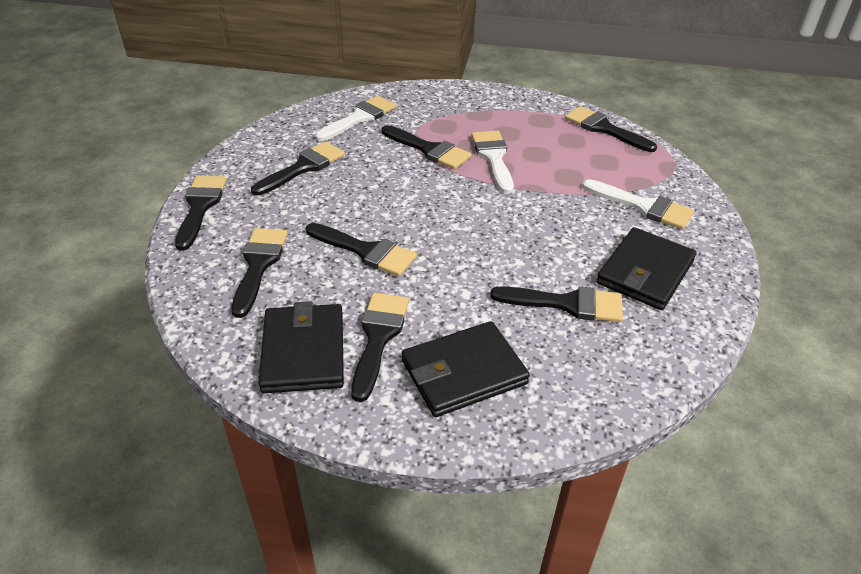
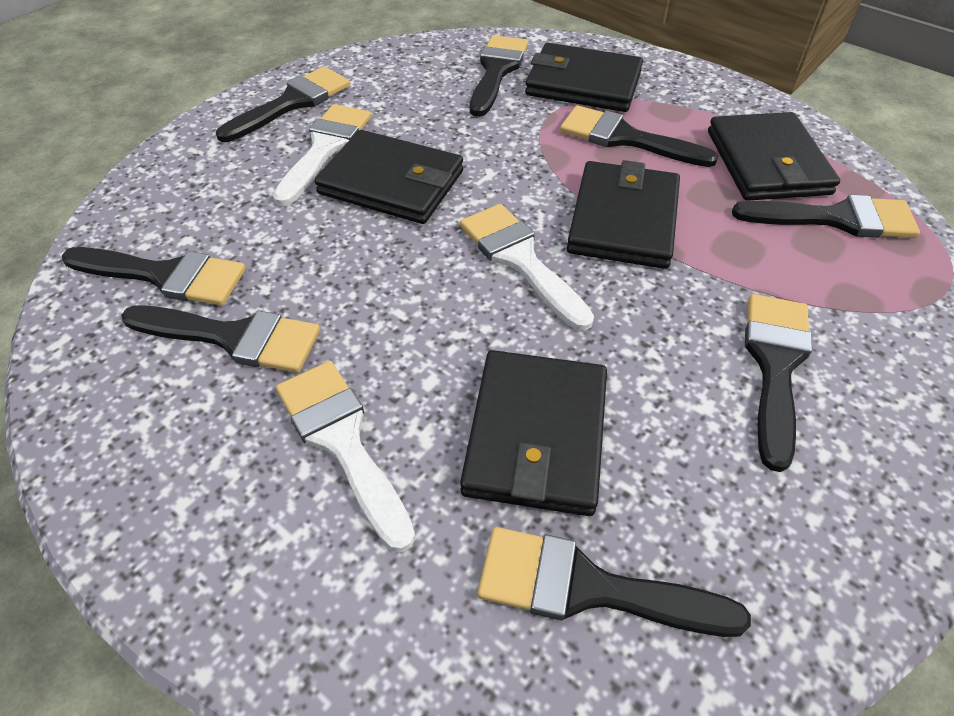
black wallet: [258,301,344,393] [402,321,530,417] [596,227,697,310] = 3 -> [314,130,463,224] [460,350,607,516] [525,43,643,112] [567,160,680,269] [708,112,840,201] = 5

